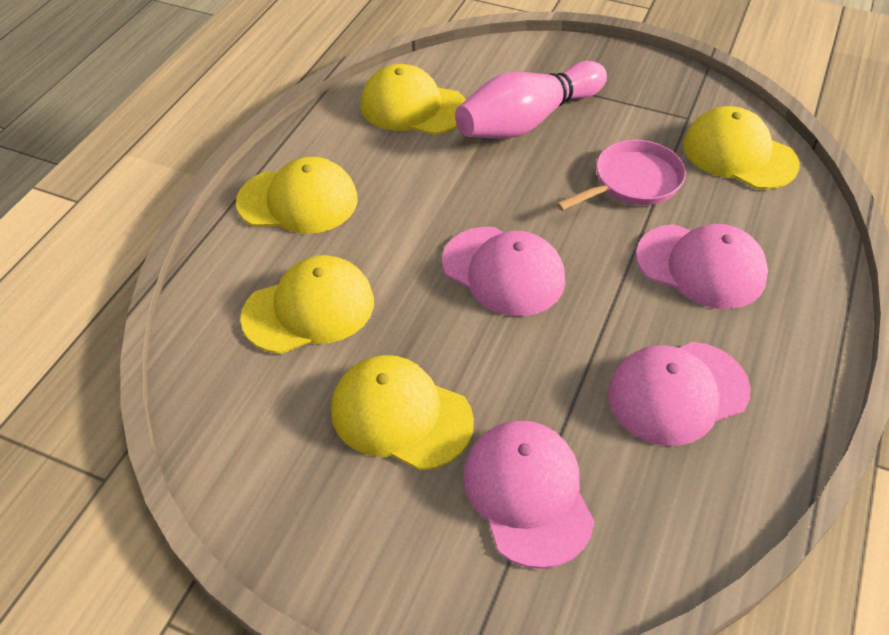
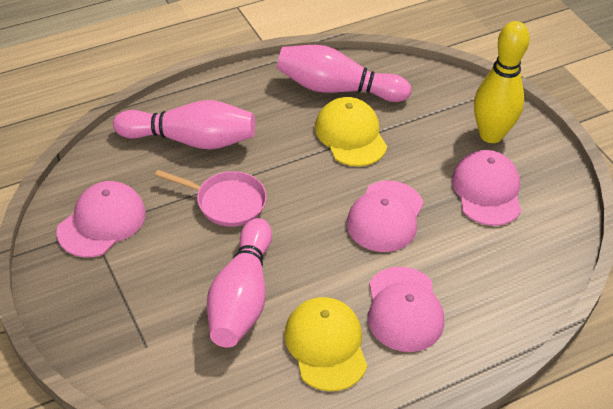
pink bowling pin: [455,61,607,139] = 1 -> [113,100,255,150] [207,218,272,347] [277,45,411,102] = 3
yellow bowling pin: none = 0 -> [474,21,530,143] = 1
yellow cap: [236,157,358,234] [240,255,374,354] [331,355,474,470] [361,64,466,135] [683,106,800,189] = 5 -> [284,297,367,391] [315,97,387,166] = 2

